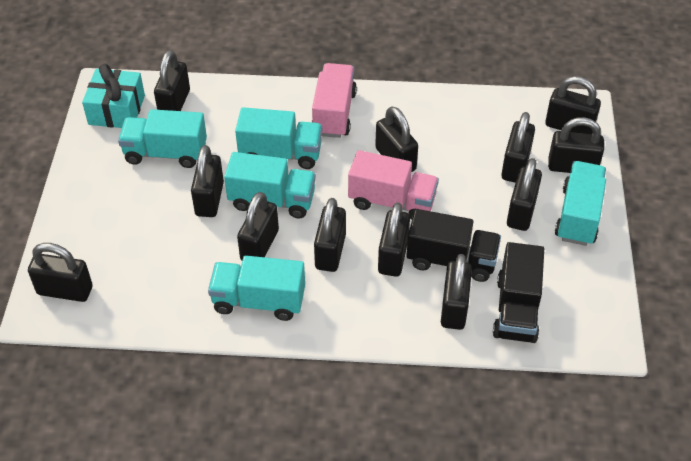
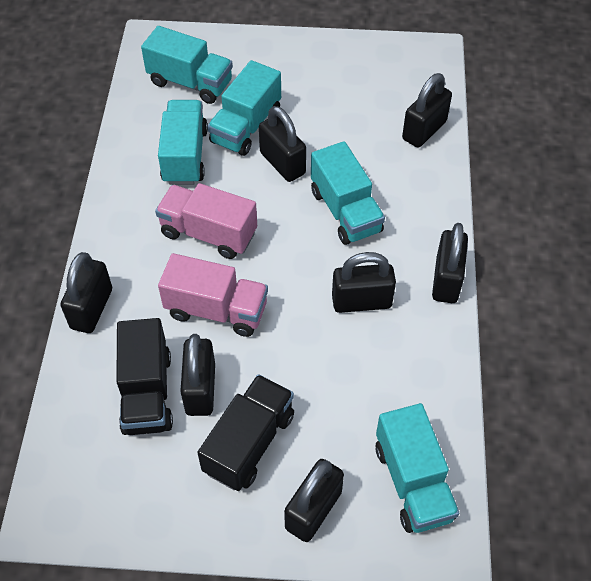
black padlock: [28,243,92,302] [154,50,190,111] [191,145,224,217] [237,192,279,260] [314,198,346,272] [375,107,418,172] [378,202,410,277] [441,254,472,330] [501,112,535,183] [507,158,542,231] [545,76,601,134] [548,117,604,173] = 12 -> [60,252,112,333] [180,334,215,416] [259,106,306,182] [284,459,344,542] [332,252,396,313] [402,73,452,148] [432,223,468,303] = 7
turquoise gift: [82,64,145,128] = 1 -> none = 0

